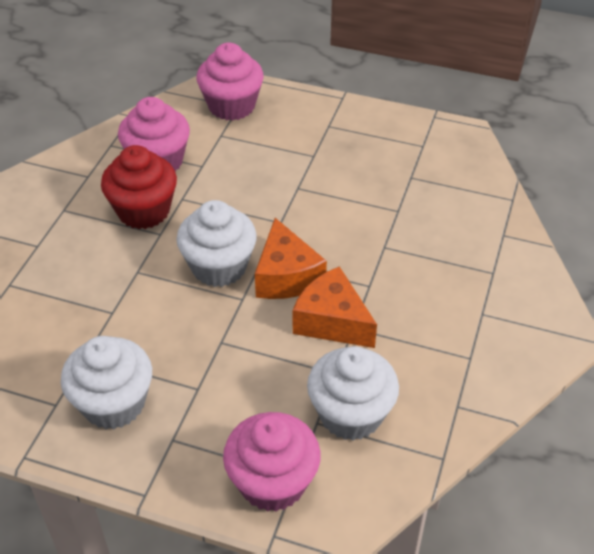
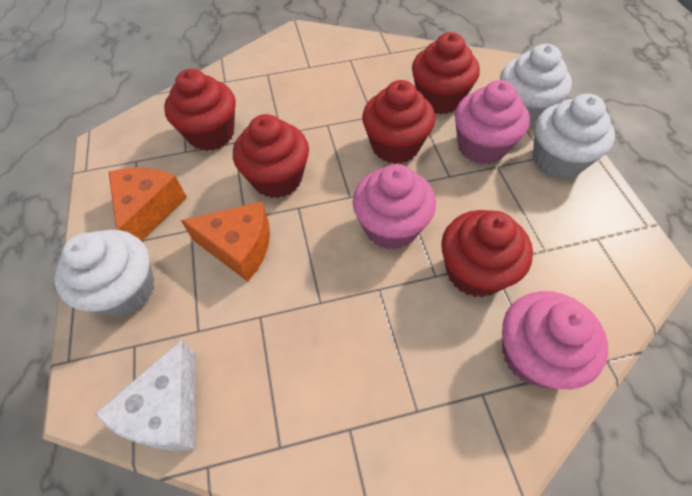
red cupcake: [101,145,177,229] = 1 -> [164,69,236,151] [233,114,309,198] [362,80,435,164] [412,32,480,114] [441,210,533,297] = 5
white cheese: none = 0 -> [95,340,196,451] = 1

